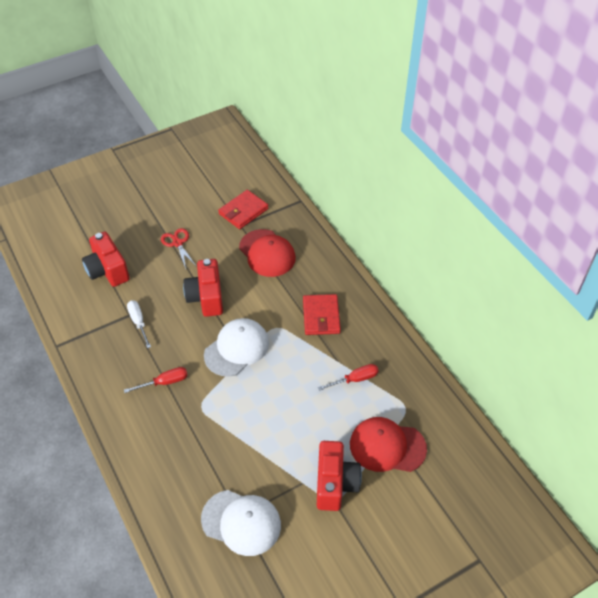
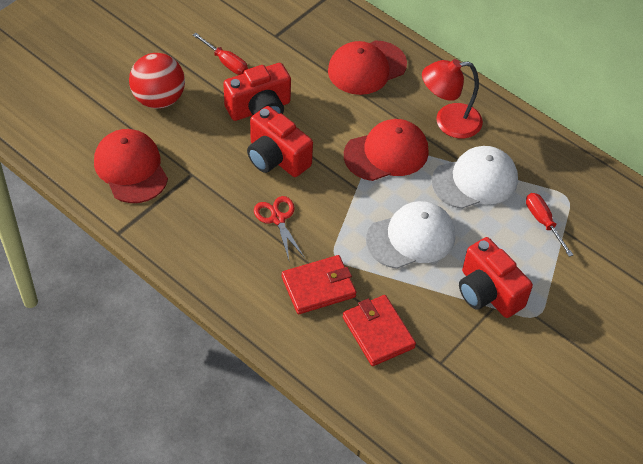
red ball: none = 0 -> [129,53,185,109] = 1
red cap: [239,229,296,277] [350,417,427,472] = 2 -> [94,129,168,203] [328,40,407,95] [344,119,429,181] = 3
red lamp: none = 0 -> [422,59,483,138] = 1
white screwdriver: [127,300,151,348] = 1 -> none = 0

